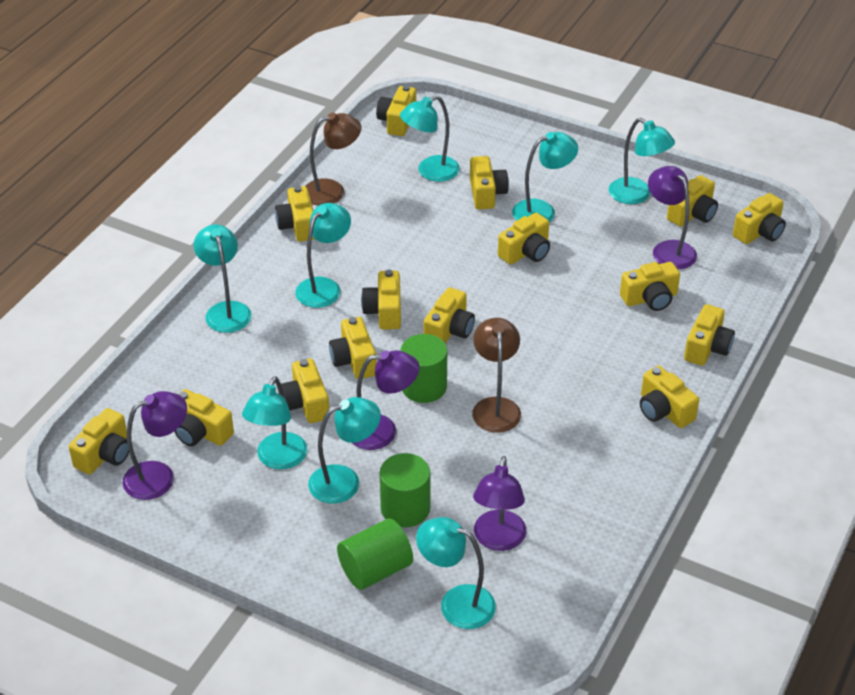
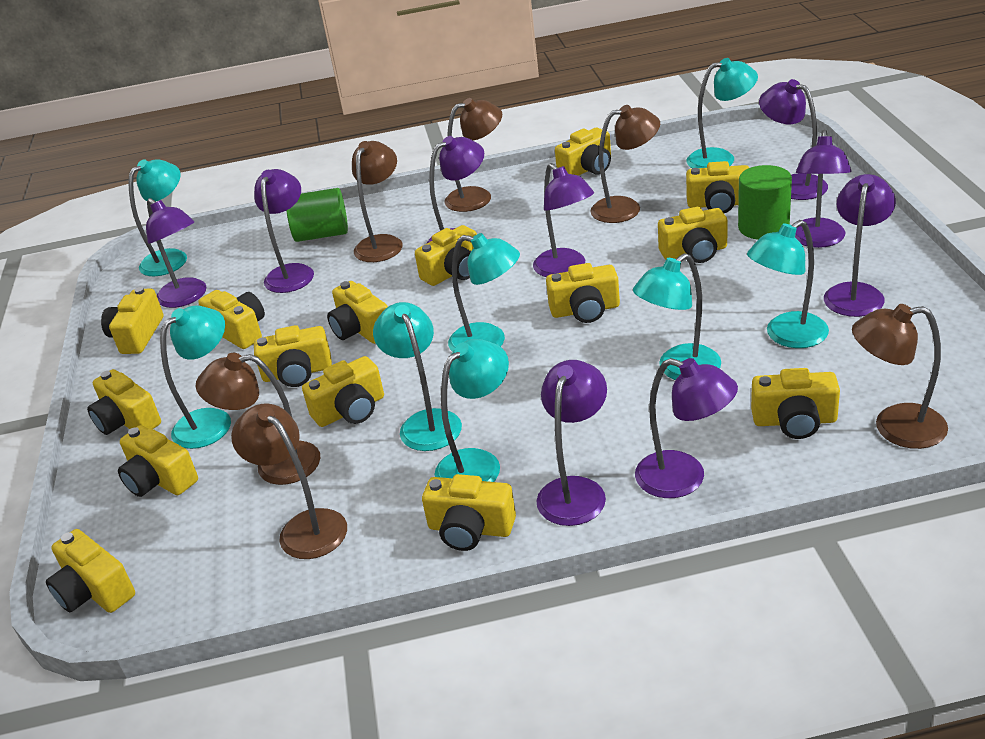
brown lamp: [306,113,361,206] [472,318,521,433] = 2 -> [196,353,320,485] [231,403,347,559] [352,141,403,262] [445,98,502,212] [590,105,660,223] [852,304,948,449] = 6
green cylinder: [337,518,413,590] [380,453,430,527] [401,334,447,403] = 3 -> [286,188,348,242] [738,165,792,240] = 2
purple lamp: [123,391,187,500] [352,350,420,450] [473,456,526,551] [648,166,697,269] = 4 -> [146,198,206,308] [254,169,314,293] [427,136,484,243] [533,163,594,277] [536,360,607,526] [635,358,738,498] [759,79,828,200] [795,130,852,248] [824,174,896,317] = 9

